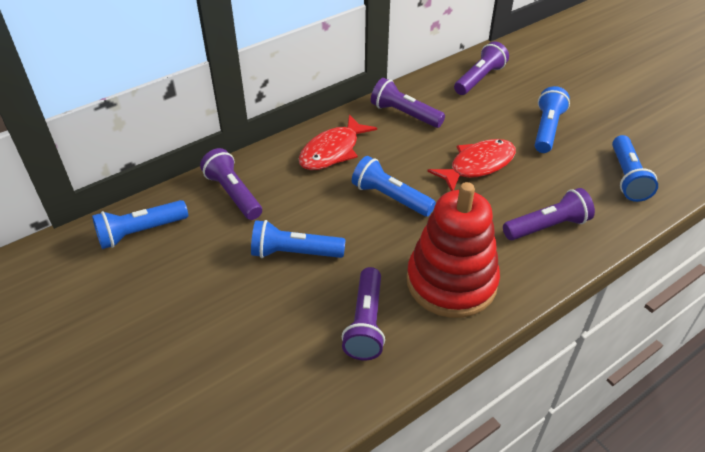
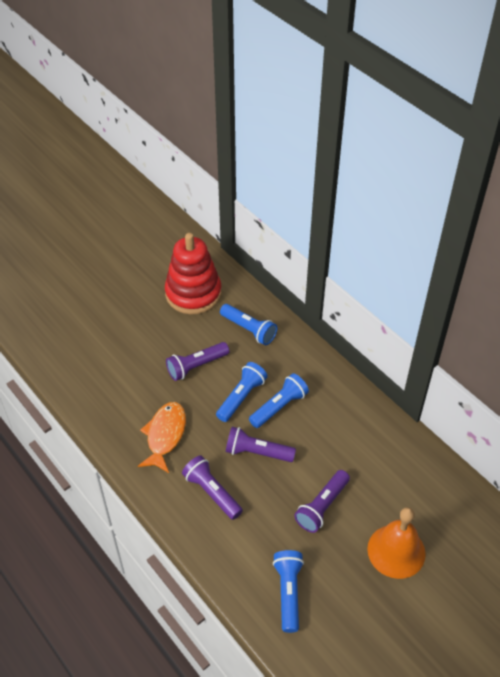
blue flashlight: [92,200,188,249] [251,220,346,258] [352,156,436,216] [535,86,570,153] [612,135,658,202] = 5 -> [216,362,268,422] [220,304,278,345] [249,373,309,428] [273,550,304,633] = 4
orange bell: none = 0 -> [367,507,426,579] = 1
orange fish: none = 0 -> [138,402,186,473] = 1
purple flashlight: [200,148,262,220] [342,267,385,360] [371,78,445,128] [454,41,509,95] [503,188,595,240] = 5 -> [166,342,229,381] [182,455,243,520] [226,427,296,462] [294,470,350,533] = 4
red fish: [299,114,377,170] [427,139,516,191] = 2 -> none = 0

